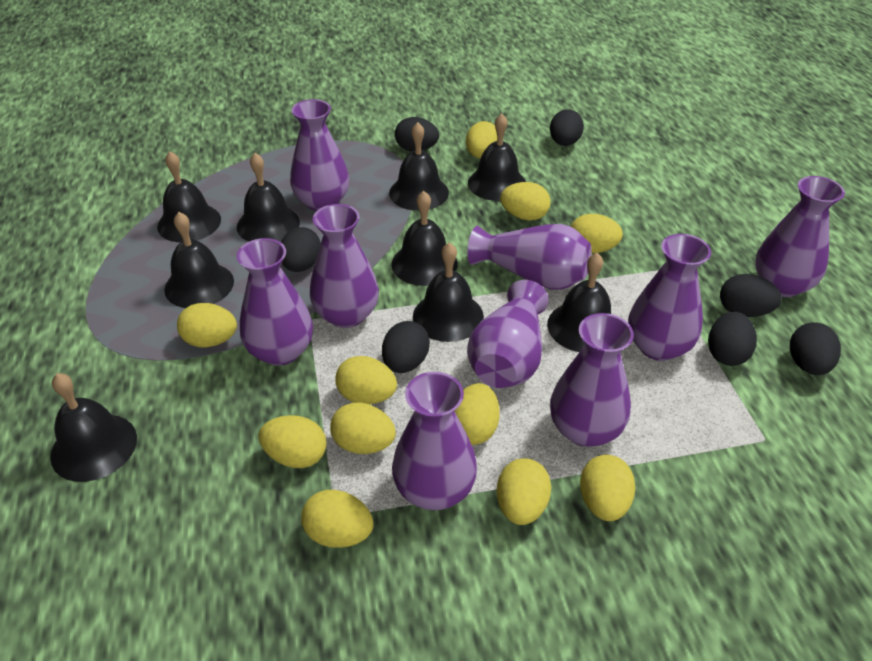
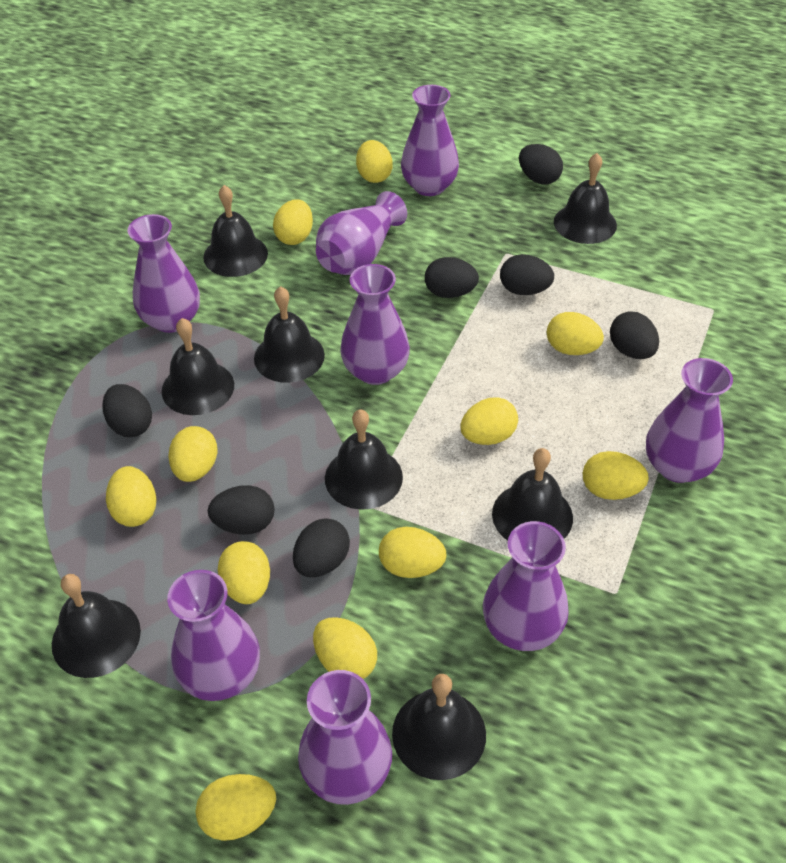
black bell: [50,373,137,482] [157,151,221,242] [164,212,234,308] [237,153,300,242] [389,122,449,211] [391,191,458,286] [413,242,484,342] [468,113,526,201] [547,253,611,352] = 9 -> [52,574,141,678] [162,318,234,415] [203,185,268,277] [254,286,325,383] [325,409,403,510] [392,674,486,780] [492,448,573,541] [554,153,617,244] = 8
purple vase: [237,238,313,366] [290,99,349,211] [310,204,379,328] [392,372,477,510] [467,280,549,388] [468,224,592,290] [550,313,634,447] [628,234,711,361] [755,176,845,297] = 9 -> [128,214,200,333] [167,570,260,701] [298,670,392,805] [316,191,407,275] [340,264,410,385] [401,85,459,196] [483,521,569,651] [646,358,733,483] = 8

